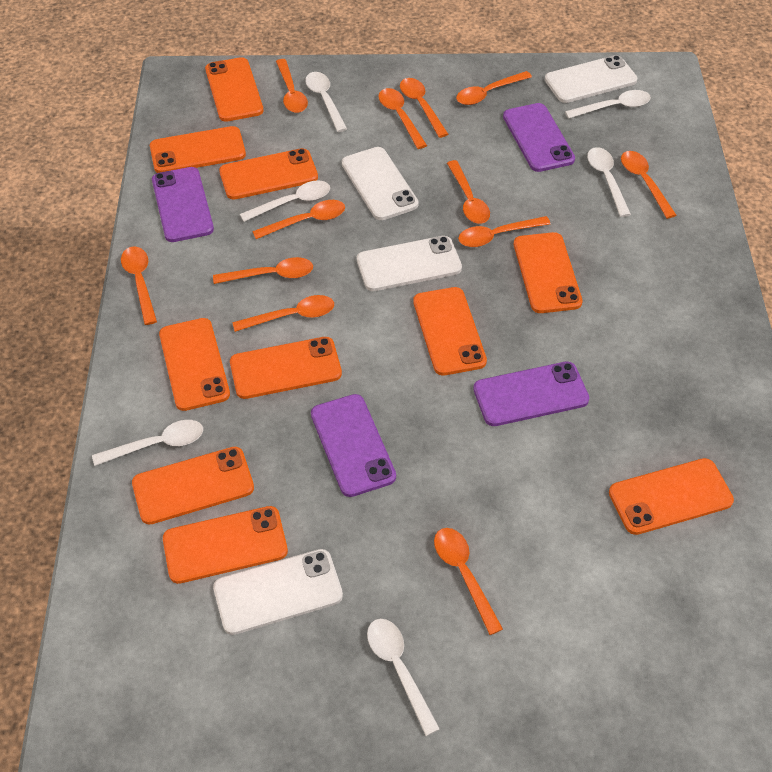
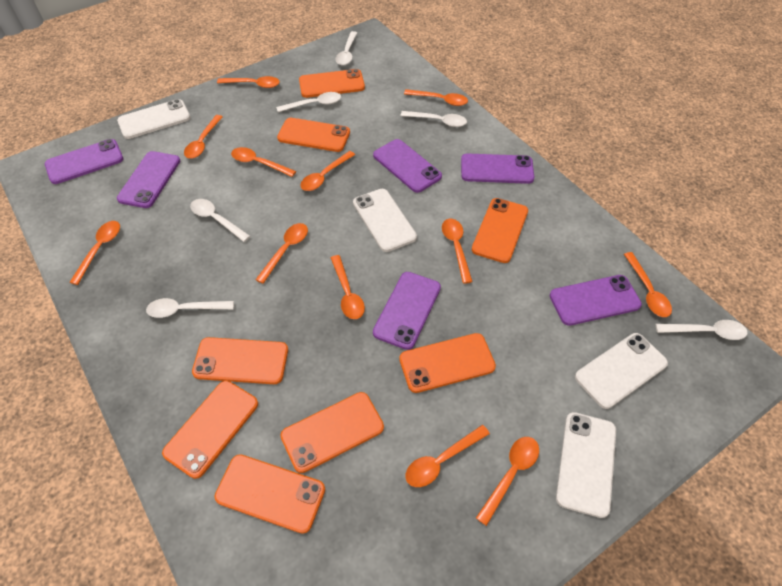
orange phone: [132,447,254,525] [150,126,246,173] [159,318,230,411] [163,506,288,584] [205,57,264,122] [219,148,318,200] [230,337,342,399] [413,287,487,376] [514,232,583,313] [609,458,734,535] = 10 -> [162,381,258,479] [192,337,288,384] [215,454,325,534] [277,118,350,152] [280,392,384,473] [299,69,365,98] [399,333,496,393] [472,198,528,263] = 8
purple phone: [152,167,214,242] [311,394,396,497] [473,361,589,426] [503,103,575,172] = 4 -> [45,139,123,184] [117,151,180,208] [373,139,442,193] [373,272,441,350] [461,153,534,184] [550,275,642,326] = 6

